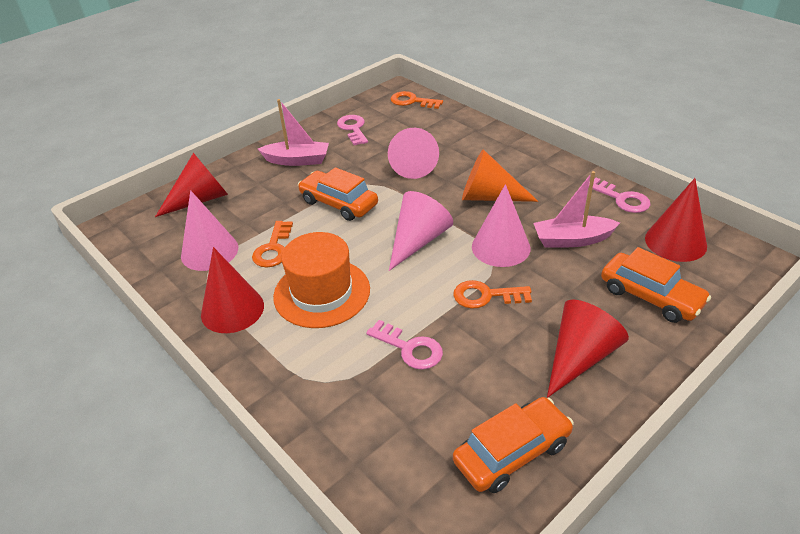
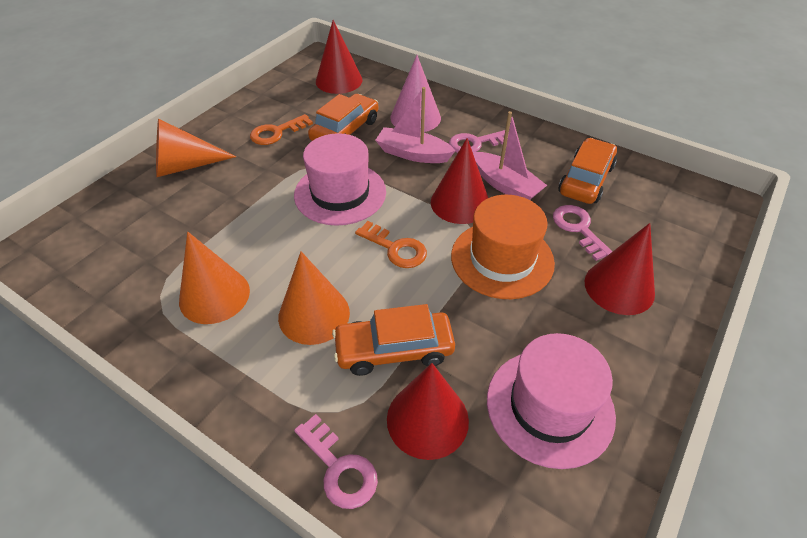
orange cone: [462,149,538,202] = 1 -> [156,118,236,177] [179,232,250,324] [278,251,350,345] = 3
orange key: [252,221,293,267] [391,91,443,109] [453,280,532,309] = 3 -> [250,114,313,145] [355,221,427,268] = 2
pink cone: [181,190,238,271] [388,128,439,179] [389,191,453,271] [472,184,530,267] = 4 -> [390,55,441,132] = 1
pink hat: none = 0 -> [294,133,386,226] [487,333,616,469] = 2

